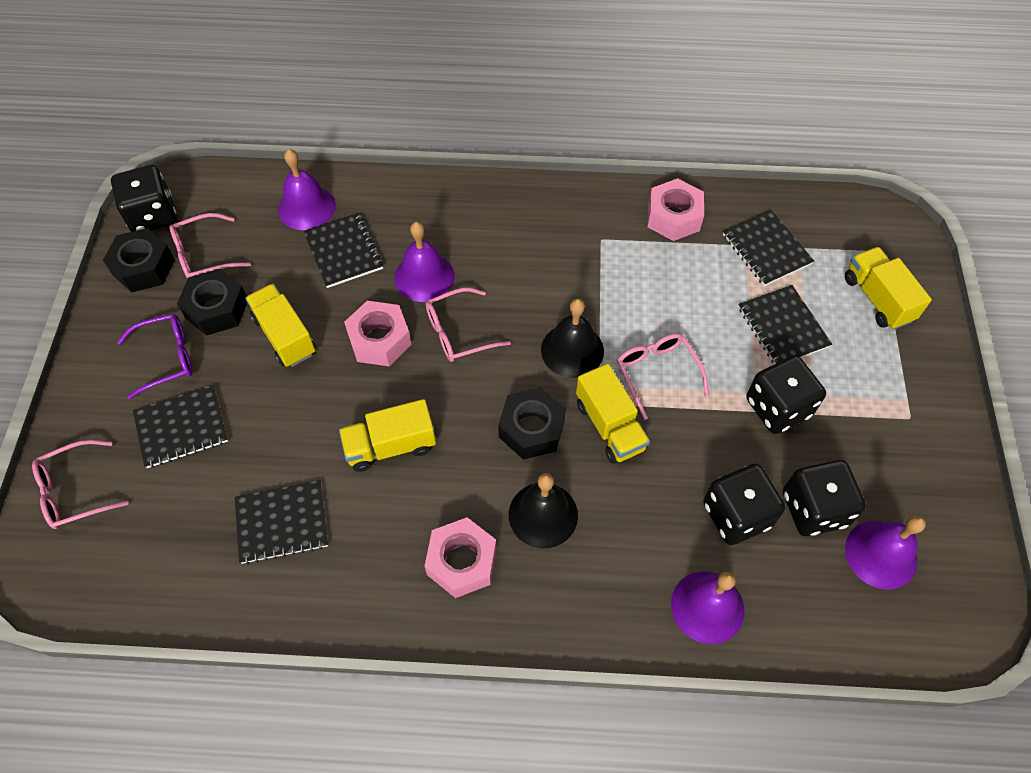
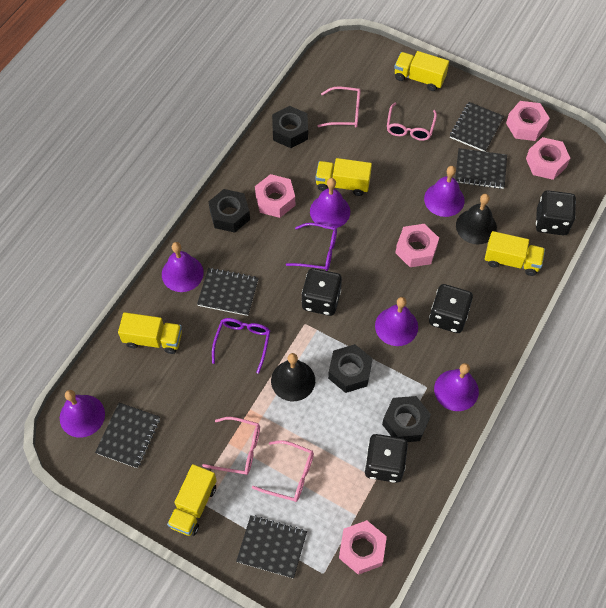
black nut: [103,228,175,293] [177,269,247,336] [498,387,566,460] = 3 -> [208,189,250,233] [272,106,308,148] [328,344,373,393] [382,396,431,442] = 4
pink nut: [344,301,412,366] [425,517,497,598] [648,178,704,241] = 3 -> [255,174,295,218] [339,520,387,575] [395,224,439,267] [506,101,550,141] [526,137,570,180] = 5
purple bell: [278,149,336,230] [395,222,454,302] [671,571,744,644] [845,515,926,590] = 4 -> [60,390,105,438] [162,242,204,292] [310,178,350,229] [375,297,418,346] [424,166,465,217] [434,363,479,411] = 6
purple glasses: [117,313,192,399] = 1 -> [212,318,270,374] [286,223,337,271] = 2
yellow truck: [245,283,316,367] [339,399,436,472] [576,364,650,464] [845,247,932,330] = 4 -> [118,312,182,354] [167,464,217,536] [315,158,372,196] [394,51,449,91] [485,231,545,276] = 5

